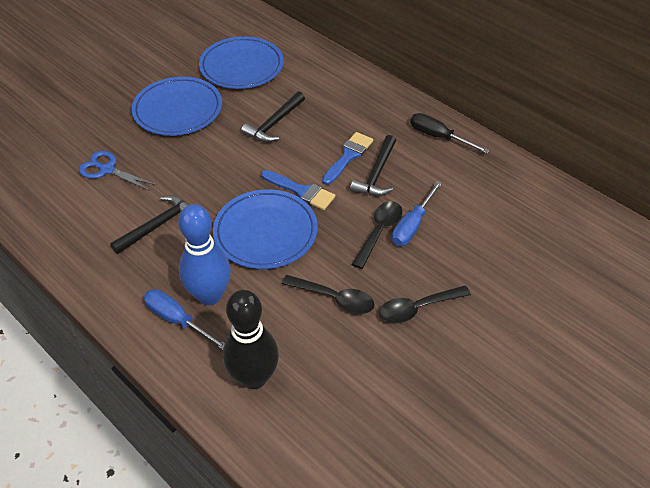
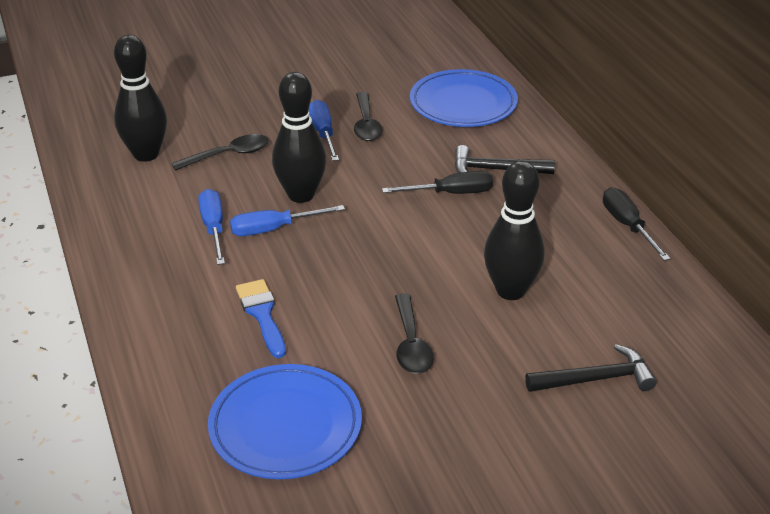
black bowling pin: [223,290,279,389] = 1 -> [114,35,167,162] [272,72,326,203] [484,161,545,300] = 3
black hammer: [110,195,189,254] [241,91,305,142] [350,135,396,196] = 3 -> [455,145,555,174] [525,344,656,392] = 2
black screwdriver: [410,113,490,154] = 1 -> [382,171,493,194] [603,187,671,261] = 2
blue bowling pin: [178,204,231,305] = 1 -> none = 0
blue brush: [261,170,335,210] [322,132,373,185] = 2 -> [236,279,286,358] = 1
blue plate: [132,77,222,136] [199,36,284,89] [213,189,318,269] = 3 -> [208,364,362,479] [410,69,518,127] = 2
blue scissors: [79,151,156,191] = 1 -> none = 0
blue screwdriver: [144,289,225,350] [392,181,442,246] = 2 -> [198,189,225,265] [230,205,345,236] [309,99,339,161] = 3

